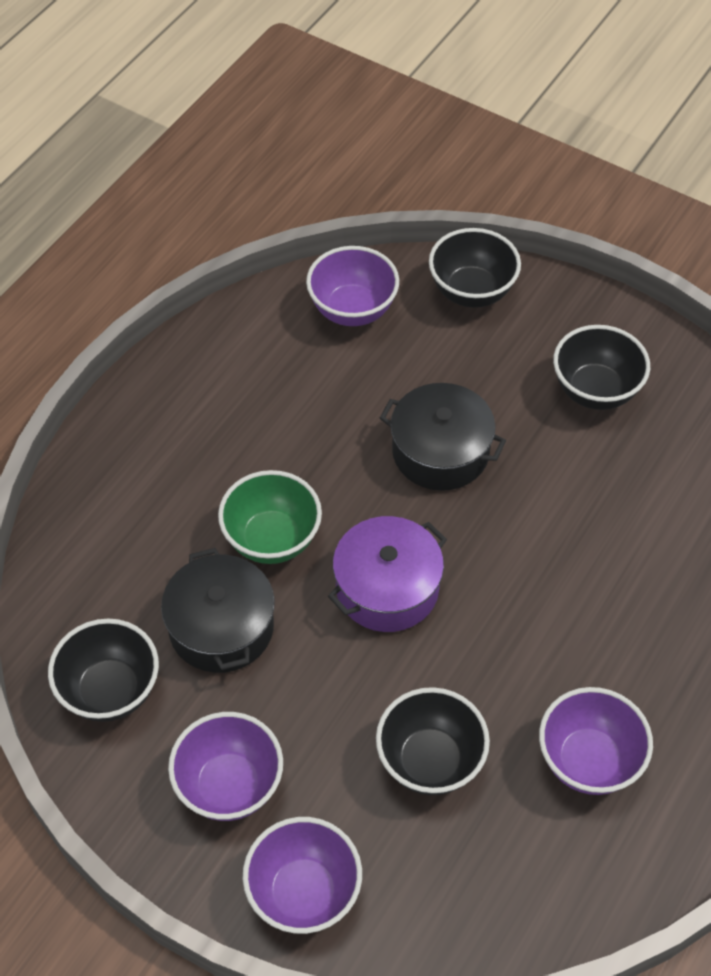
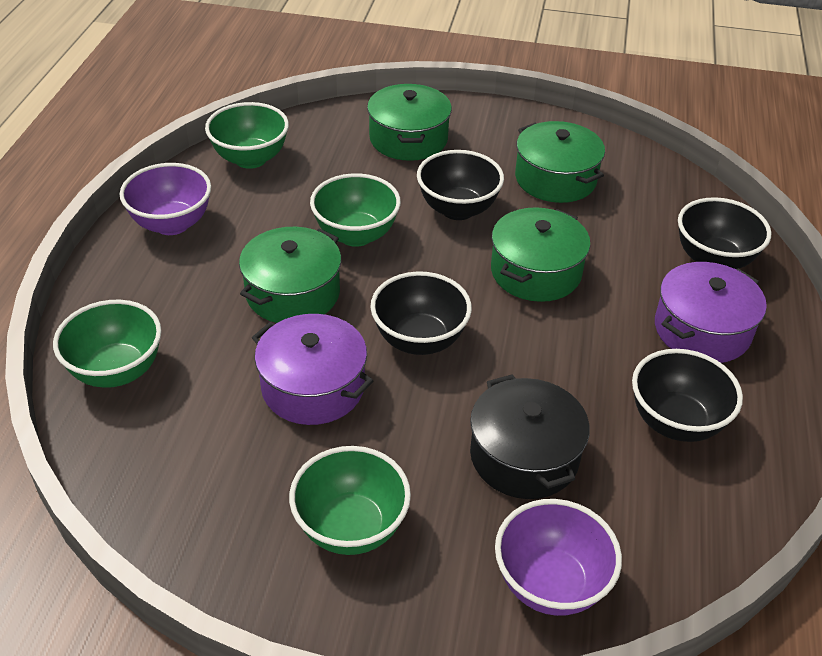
black pot: [161,548,275,673] [380,383,506,491] = 2 -> [470,374,590,499] = 1
green bowl: [218,470,322,564] = 1 -> [53,300,162,388] [205,102,289,169] [289,446,411,555] [310,173,401,247] = 4
green pot: none = 0 -> [239,227,341,323] [367,84,452,161] [491,207,590,302] [515,121,605,203] = 4
purple bowl: [168,712,283,821] [243,817,362,934] [306,246,399,326] [539,687,653,795] = 4 -> [120,163,211,235] [495,499,622,616] = 2
purple pot: [328,516,447,632] = 1 -> [252,314,373,425] [655,262,767,363] = 2

